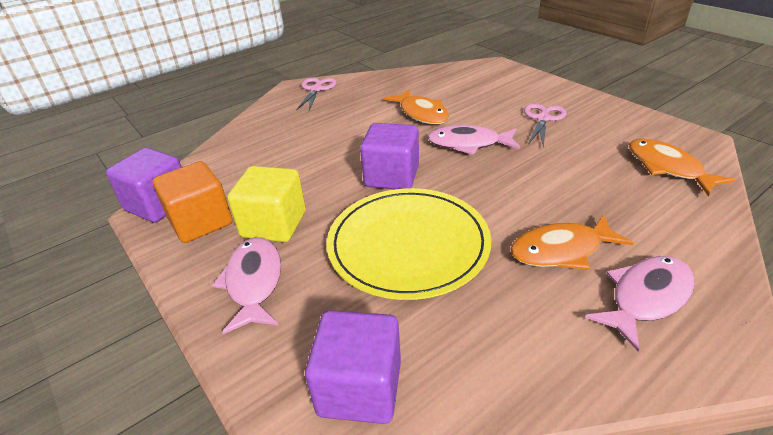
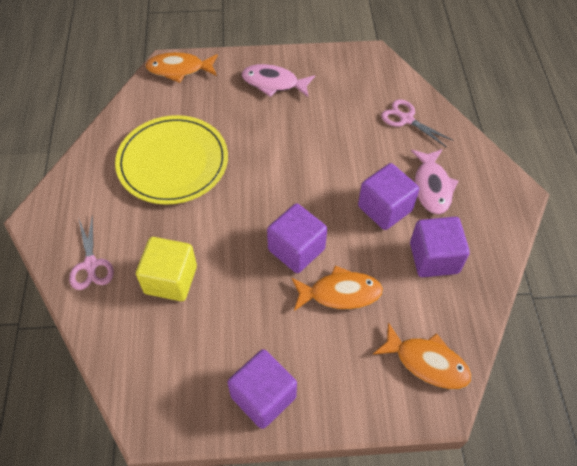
orange cube: [153,161,232,243] = 1 -> none = 0
pink fish: [212,237,281,334] [428,125,520,155] [585,256,695,352] = 3 -> [242,64,315,97] [411,149,459,214] = 2
purple cube: [106,148,181,223] [305,310,401,424] [360,123,419,189] = 3 -> [227,349,297,429] [267,203,327,273] [358,163,419,230] [410,217,470,277] = 4

